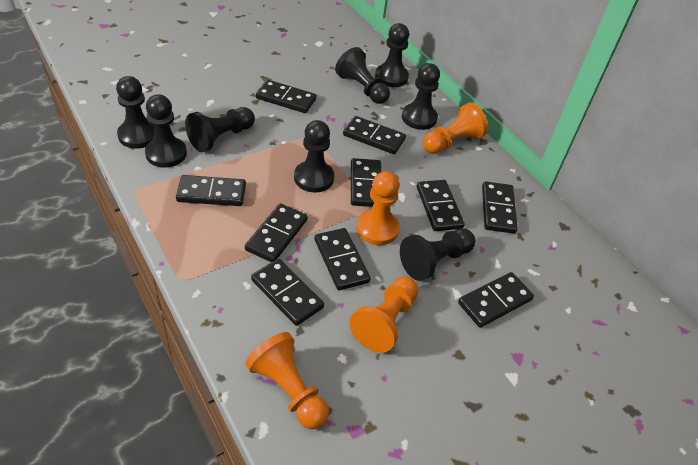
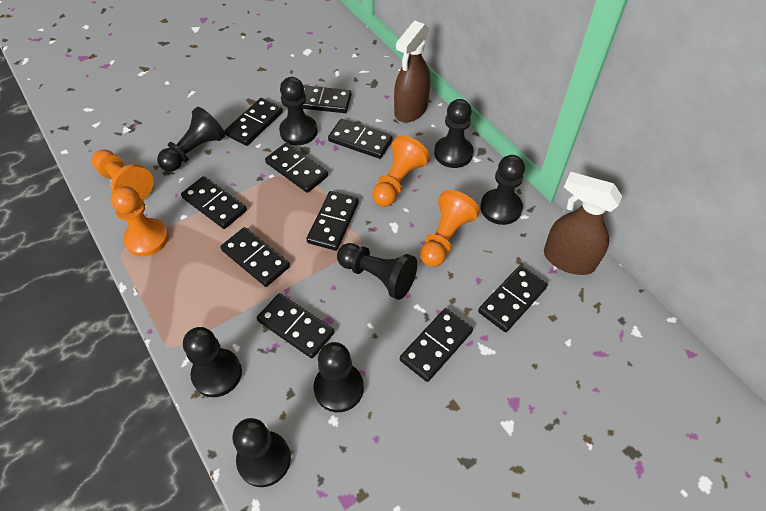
brown spray bottle: none = 0 -> [394,21,430,123] [544,172,622,275] = 2

